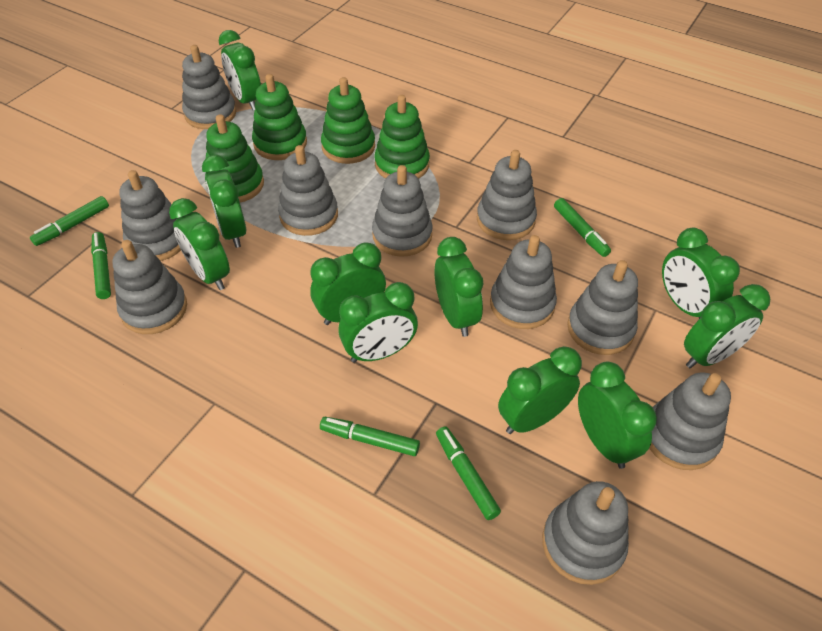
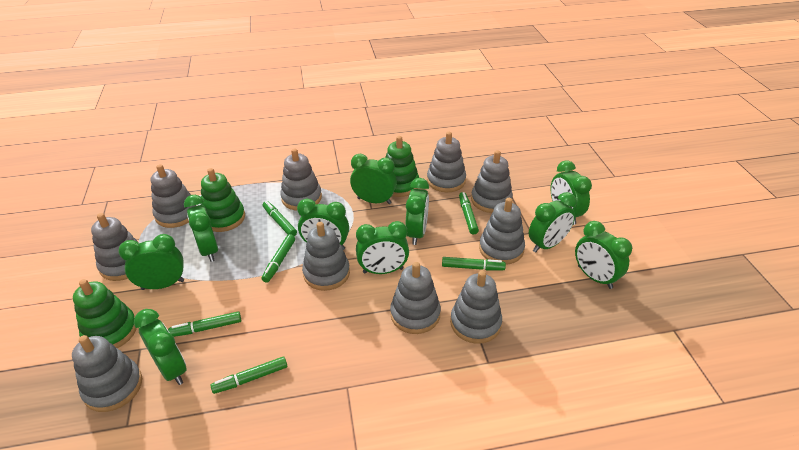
green marker: [30,196,109,246] [91,232,111,299] [320,417,420,456] [436,426,501,520] [554,198,611,257] = 5 -> [168,311,241,337] [210,356,287,394] [261,234,295,283] [263,201,297,236] [442,257,506,270] [459,192,479,234] = 6
green stacking toy: [205,114,264,202] [252,74,307,160] [321,77,375,164] [375,95,430,179] = 4 -> [73,279,137,348] [201,168,245,232] [386,136,419,197] = 3

